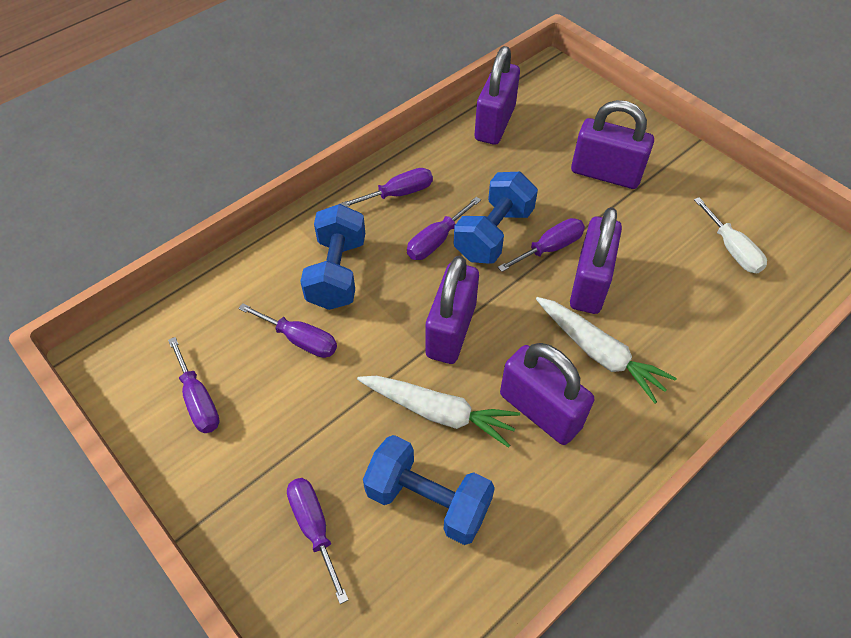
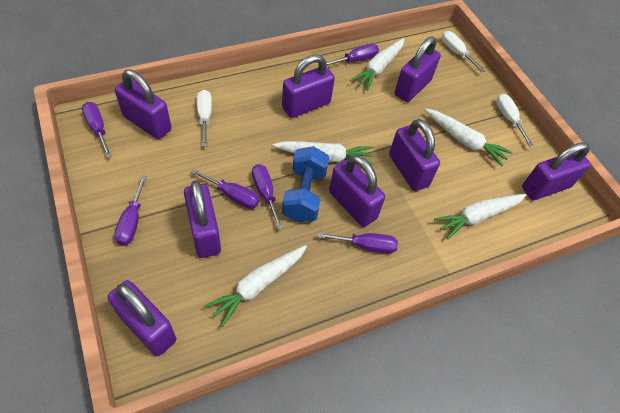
blue dumbbell: [300,204,365,310] [363,435,495,545] [454,172,538,264] = 3 -> [282,146,329,222] = 1
purple padlock: [426,256,479,364] [475,46,520,145] [500,343,594,445] [570,207,622,314] [571,100,654,189] = 5 -> [108,280,176,356] [115,70,171,139] [184,180,221,258] [282,54,335,118] [329,155,385,227] [389,119,440,191] [394,36,441,102] [522,142,591,200] = 8
white carrot: [357,376,520,448] [536,297,677,403] = 2 -> [204,245,307,327] [272,141,373,166] [350,38,405,91] [425,108,513,166] [434,194,526,239] = 5
white screwdriver: [694,197,767,273] = 1 -> [197,90,212,146] [442,31,485,72] [496,94,534,146] = 3

